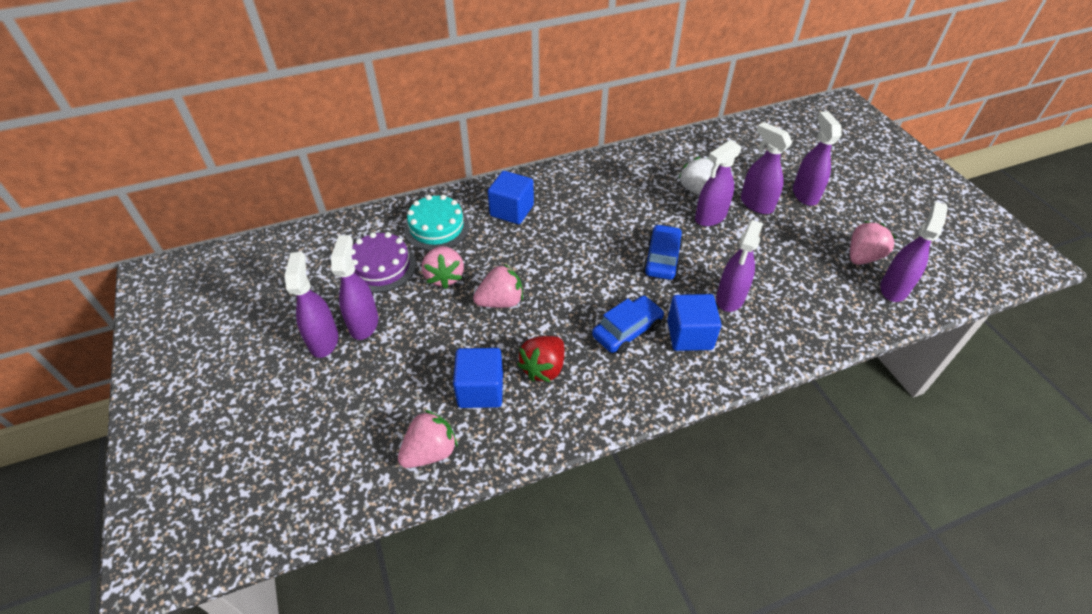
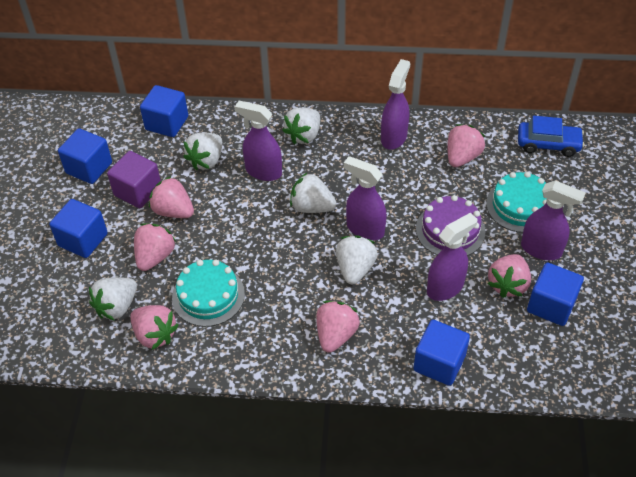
blue car: [592,295,664,354] [643,224,683,280] = 2 -> [518,116,584,157] = 1
blue cube: [453,348,503,408] [488,171,534,224] [667,294,721,351] = 3 -> [49,199,108,258] [58,128,112,184] [140,85,188,137] [413,320,470,386] [527,262,584,326] = 5
pink strawberry: [398,410,458,468] [422,246,464,289] [473,264,523,308] [850,221,896,265] = 4 -> [130,305,178,350] [134,223,176,271] [149,176,194,218] [316,301,360,353] [447,124,485,167] [488,254,531,298] = 6
purple cube: none = 0 -> [107,151,161,208] = 1
purple spray bottle: [285,252,338,358] [331,235,378,340] [695,140,742,226] [716,220,763,312] [741,122,792,214] [793,111,842,206] [880,202,948,302] = 7 -> [235,101,282,181] [344,156,386,240] [381,59,410,150] [427,213,478,301] [521,180,586,260] = 5
red strawberry: [517,336,564,382] = 1 -> none = 0
turquoise cake: [404,195,470,251] = 1 -> [172,260,245,327] [486,172,547,233] = 2
white strawberry: [678,157,714,196] = 1 -> [89,277,137,321] [183,133,222,170] [282,107,320,144] [290,172,336,213] [336,235,378,284] = 5

